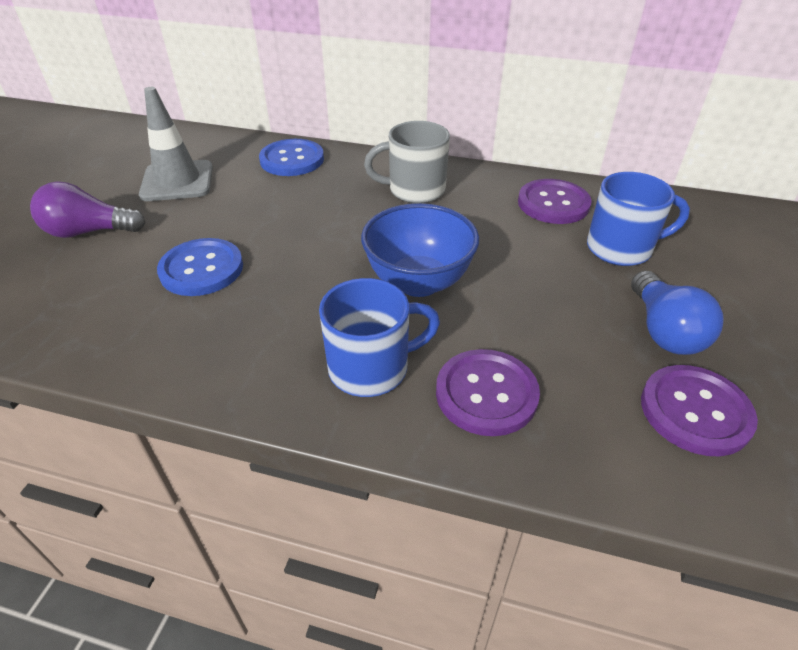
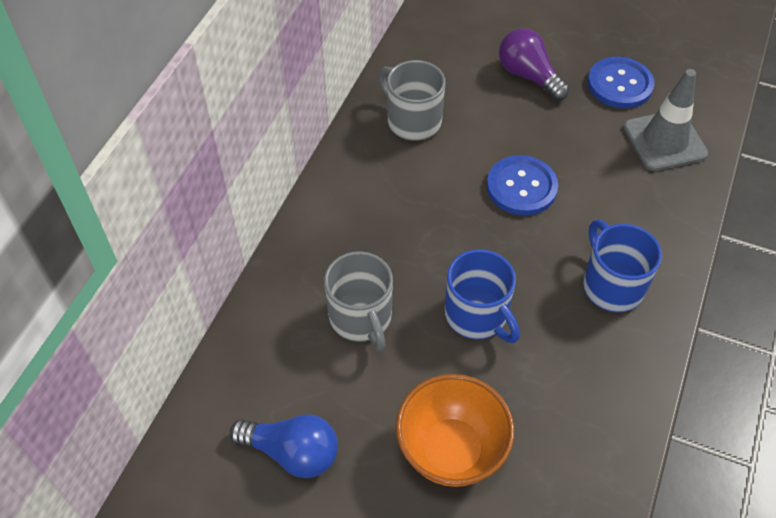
blue bowl: [361,203,479,297] = 1 -> none = 0
grey mug: [364,121,450,203] = 1 -> [324,251,393,351] [378,60,445,141] = 2
orange bowl: none = 0 -> [396,374,514,487] = 1
purple button: [436,349,540,436] [518,179,591,224] [641,365,758,456] = 3 -> none = 0

